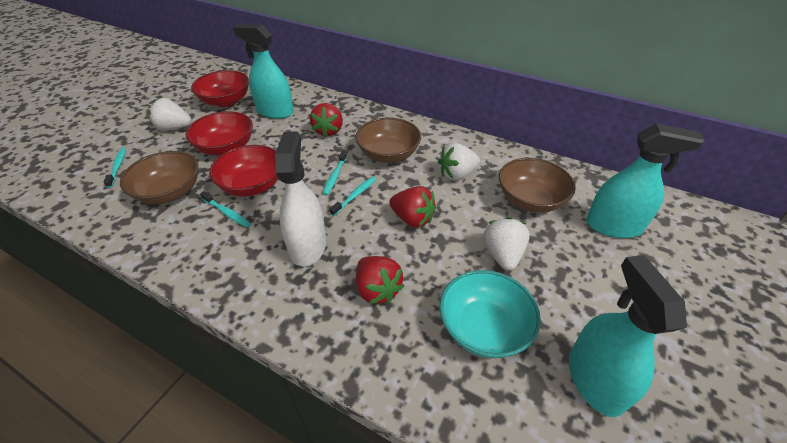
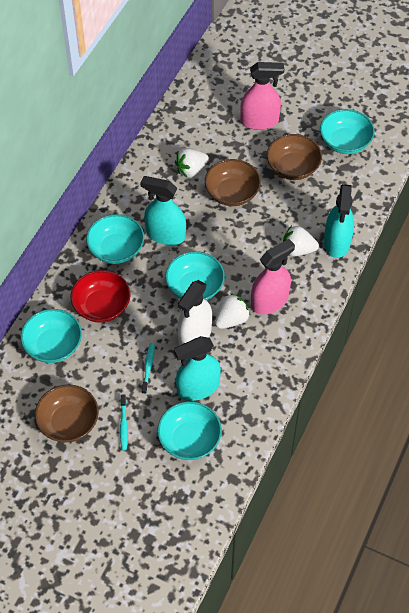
pink spray bottle: none = 0 -> [240,62,284,130] [251,239,295,315] = 2
red bowl: [186,111,253,155] [191,70,249,107] [209,145,278,197] = 3 -> [70,270,131,323] = 1
red strawberry: [310,103,343,137] [356,256,404,304] [389,186,436,228] = 3 -> none = 0
turquoise bowl: [439,270,541,358] = 1 -> [21,309,82,363] [86,214,144,264] [157,401,222,460] [165,251,225,301] [320,109,375,154] = 5
turquoise toothbrush: [104,148,126,188] [200,191,251,227] [323,150,347,195] [330,176,376,216] = 4 -> [120,394,128,450] [142,343,155,394] = 2

